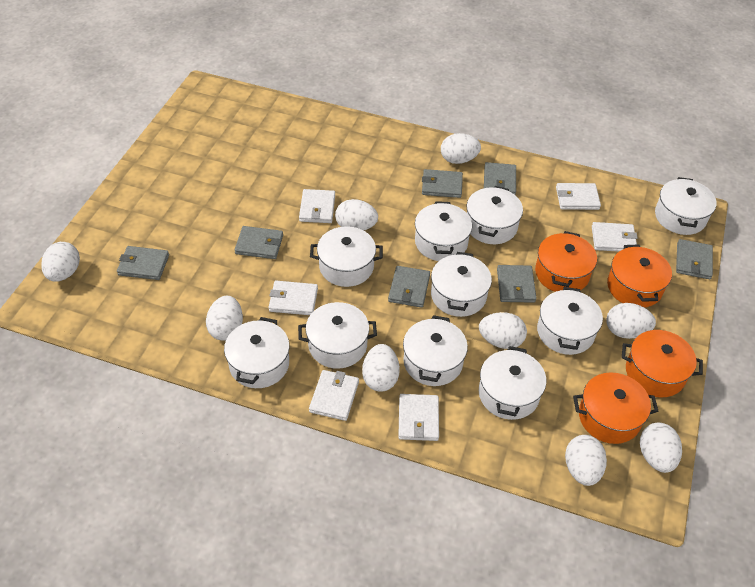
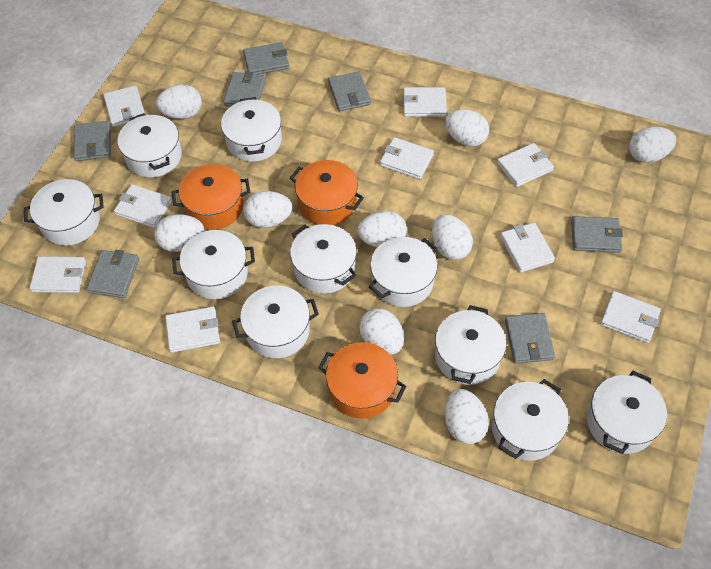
orange pot: [535,231,597,292] [573,372,658,444] [607,244,672,308] [622,330,703,397] = 4 -> [172,164,250,230] [290,160,364,225] [318,342,406,419] = 3
white wallet: [269,281,318,315] [299,189,335,223] [309,370,359,421] [398,394,439,441] [556,183,601,210] [592,222,638,252] = 6 -> [30,256,86,293] [103,86,145,127] [114,184,172,228] [165,306,220,353] [380,137,434,179] [402,87,447,117] [497,143,554,187] [500,222,555,273] [600,291,661,343] = 9

